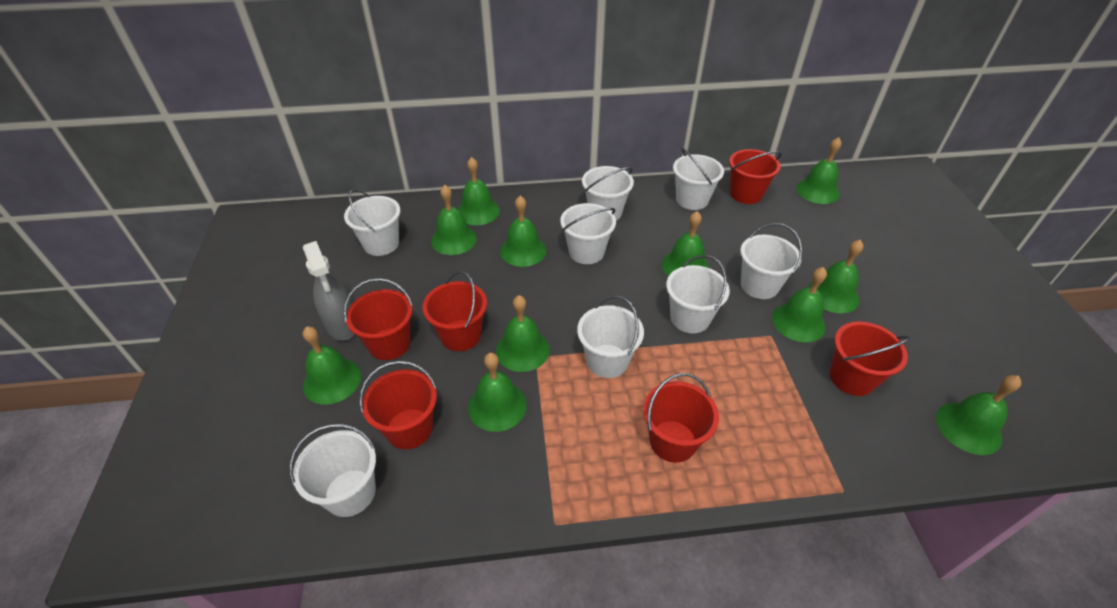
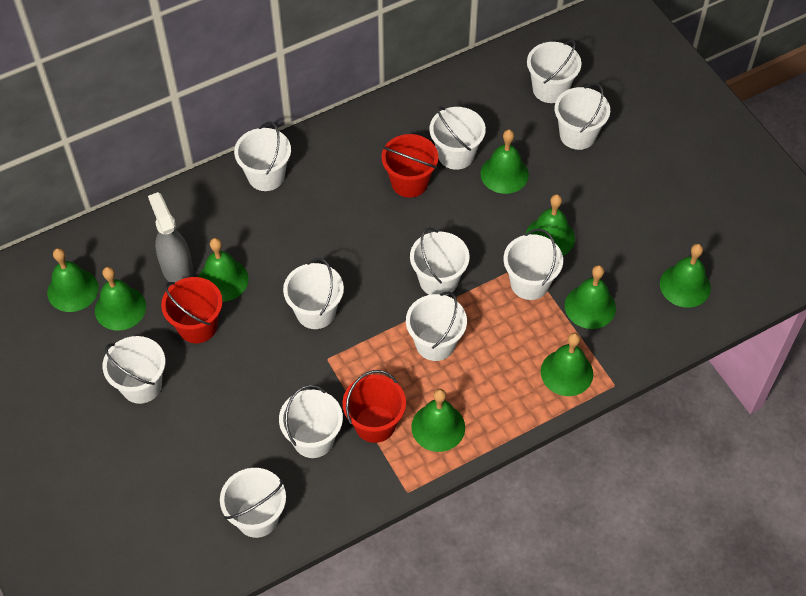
green bell: [303,327,361,405] [431,185,477,255] [458,157,500,225] [468,353,527,432] [496,295,550,372] [500,196,546,267] [662,211,709,277] [772,267,827,342] [796,137,842,204] [808,240,863,313] [936,375,1022,455] = 11 -> [47,248,99,312] [95,267,146,331] [199,238,249,302] [411,389,465,452] [480,129,529,194] [526,194,575,256] [541,333,593,396] [565,265,616,329] [660,244,711,308] = 9
red bucket: [344,278,413,360] [359,361,437,449] [423,271,487,351] [643,373,719,463] [729,149,782,204] [830,321,911,396] = 6 -> [161,277,223,343] [343,370,406,443] [382,134,438,198] = 3
white bucket: [290,424,376,517] [344,189,400,256] [560,203,616,264] [577,296,644,378] [582,166,634,221] [666,255,730,333] [673,148,724,210] [740,223,802,299] = 8 -> [102,336,165,404] [220,468,286,538] [234,122,291,191] [279,385,343,458] [283,258,344,329] [406,292,467,361] [410,227,470,296] [429,106,486,170] [504,229,563,300] [527,40,581,103] [555,83,610,150] = 11

